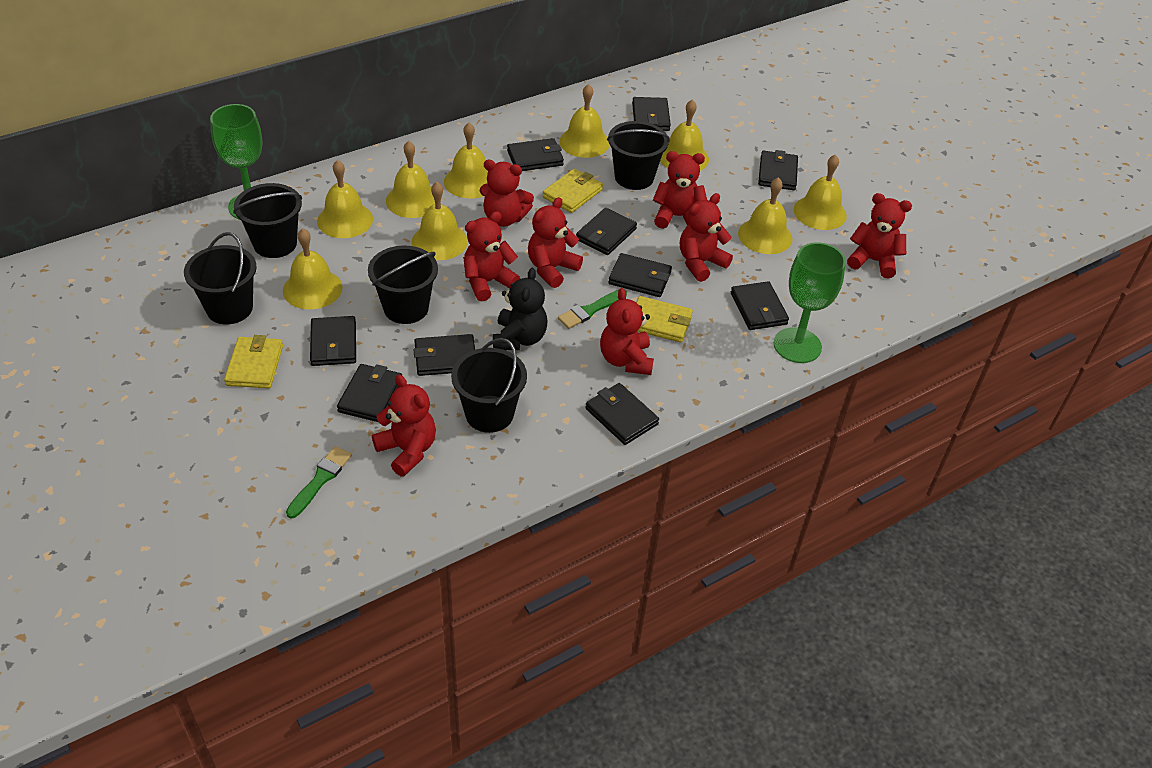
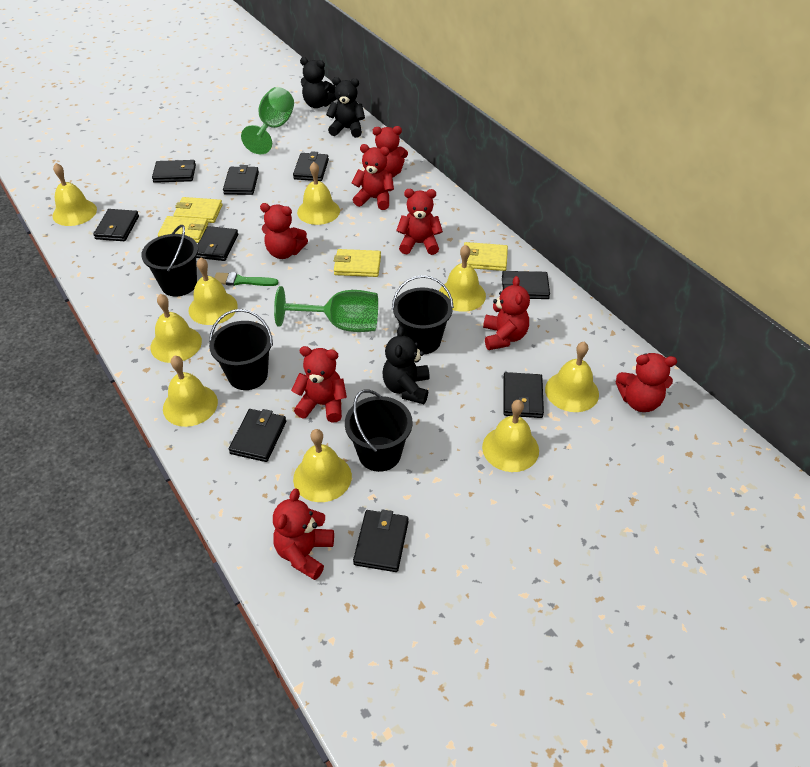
black bucket: [184,232,257,324] [233,183,302,258] [368,246,438,324] [451,338,527,433] [607,121,670,190] = 5 -> [141,225,198,296] [209,309,273,390] [345,390,413,472] [392,275,454,354] = 4
black teddy bear: [493,268,547,350] = 1 -> [300,57,337,108] [326,77,365,138] [382,326,430,404] = 3
black wallet: [310,316,356,366] [337,364,402,422] [413,334,475,376] [507,138,564,171] [576,208,637,255] [585,383,659,445] [608,253,672,297] [632,97,671,131] [731,281,789,330] [758,150,798,190] = 10 -> [93,209,139,241] [152,160,196,183] [196,226,238,261] [223,165,259,195] [229,409,286,462] [293,151,329,181] [353,509,409,572] [502,271,550,299] [503,372,544,418] = 9
green brush: [286,446,352,519] [558,290,627,329] = 2 -> [214,272,278,286] = 1
yellow wallet: [224,335,283,388] [543,168,603,213] [636,296,693,343] = 3 -> [158,216,208,243] [173,197,223,223] [334,249,381,277] [464,242,508,271] = 4

